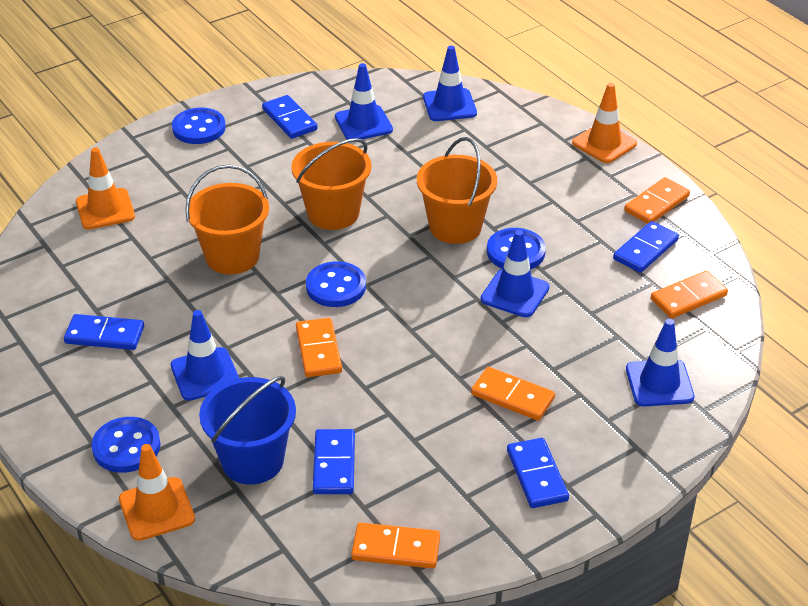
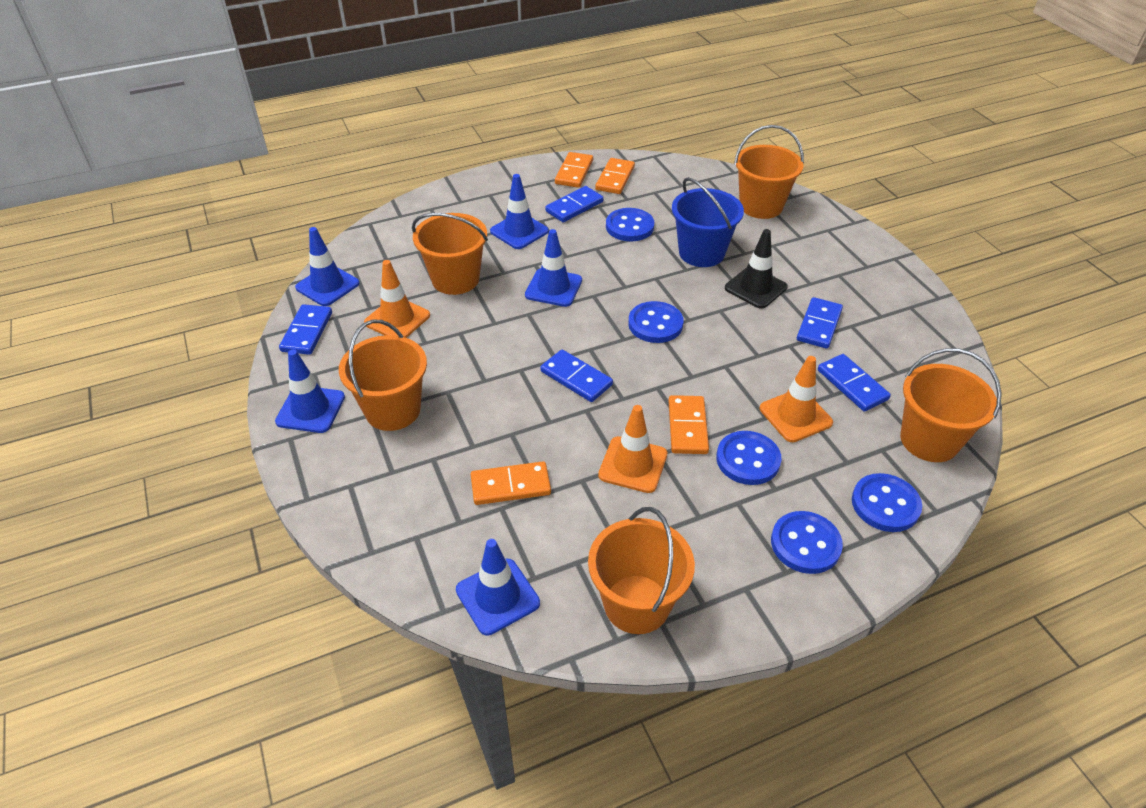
black traffic cone: none = 0 -> [725,229,788,309] = 1
blue button: [91,417,161,473] [172,108,226,144] [306,261,366,307] [487,228,546,269] = 4 -> [606,208,654,242] [628,301,684,343] [716,431,781,485] [771,511,843,574] [852,473,922,532] = 5
orange bucket: [185,164,269,274] [291,138,372,230] [417,137,497,244] = 3 -> [339,320,427,431] [412,213,488,295] [588,507,695,634] [734,125,804,219] [900,348,1002,462] = 5
orange domino: [296,318,342,377] [351,523,440,569] [471,367,555,421] [624,177,690,224] [651,271,728,319] = 5 -> [471,461,551,505] [555,152,593,188] [595,158,635,194] [669,395,709,454] = 4

